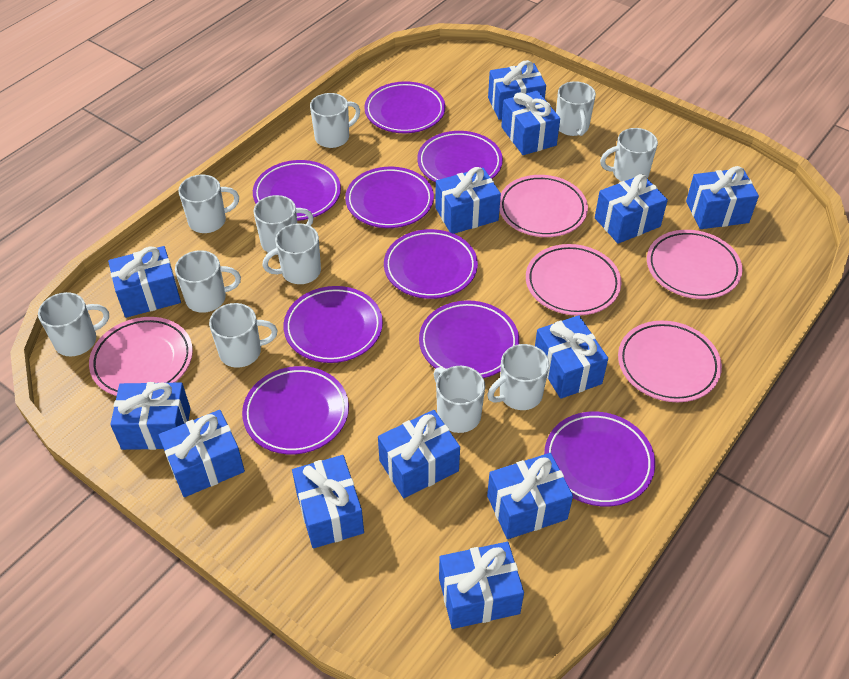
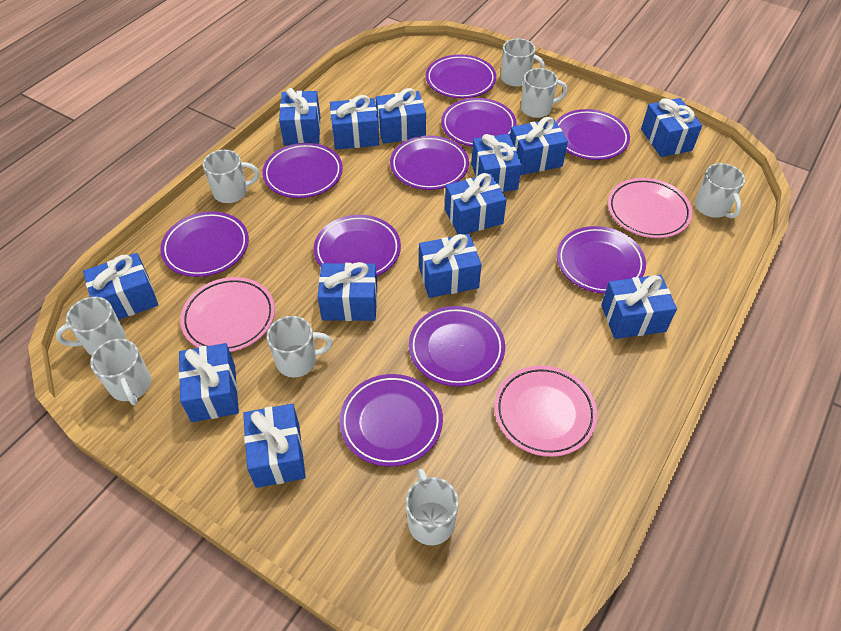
pink plate: [89,317,193,396] [499,175,588,237] [526,244,621,316] [618,321,722,402] [647,230,742,299] = 5 -> [180,277,275,352] [494,366,598,457] [608,178,693,238] = 3
purple plate: [242,366,349,454] [253,160,341,221] [283,286,383,363] [345,167,434,228] [364,81,445,133] [384,229,478,299] [417,131,503,183] [419,300,519,378] [544,412,655,507] = 9 -> [160,211,249,277] [262,143,343,198] [314,215,401,276] [339,374,443,467] [390,135,469,190] [409,306,505,387] [426,54,496,98] [441,98,516,147] [556,109,630,160] [557,226,646,294] = 10
white mug: [38,292,109,357] [175,250,241,313] [178,175,239,233] [209,303,277,368] [253,195,314,255] [262,223,321,284] [310,93,360,148] [434,366,485,433] [487,344,549,410] [556,81,596,136] [600,128,658,182] = 11 -> [56,297,126,355] [90,339,151,405] [203,150,259,203] [267,316,333,377] [405,469,459,545] [501,39,545,87] [521,68,568,118] [695,163,745,218] = 8

